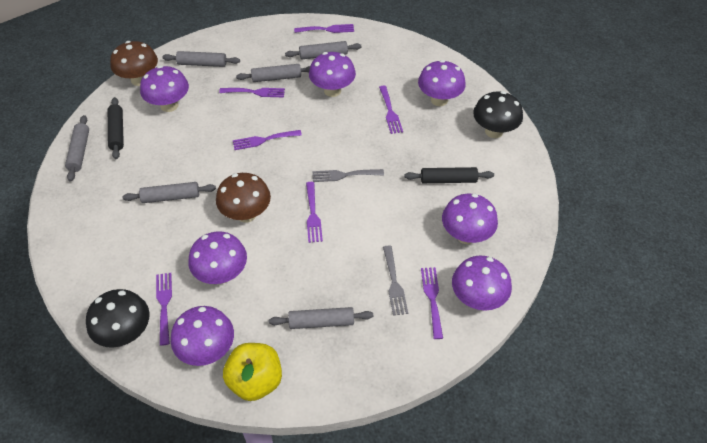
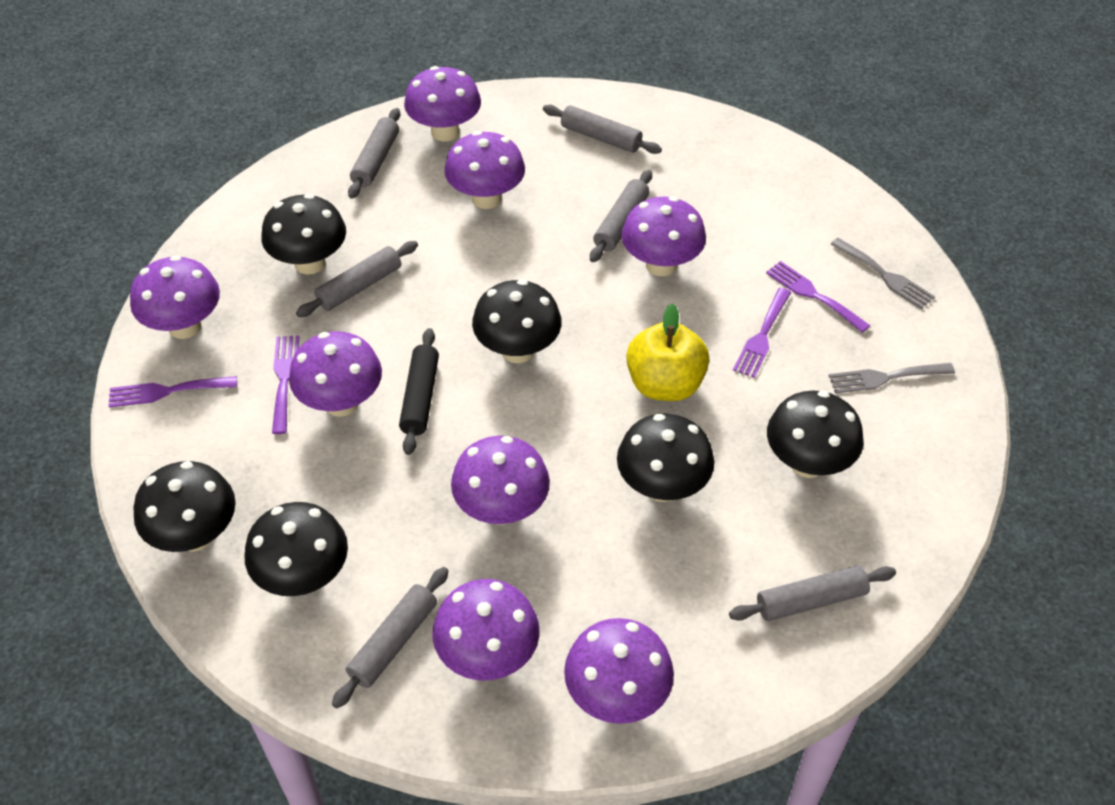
black mushroom: [86,289,149,348] [473,91,523,138] = 2 -> [133,461,236,552] [244,502,348,596] [261,194,346,275] [472,279,562,363] [617,414,714,502] [767,391,864,478] = 6
black rolling pin: [108,97,124,159] [404,167,494,183] = 2 -> [399,328,439,455] = 1
brown mushroom: [110,41,158,86] [216,173,271,223] = 2 -> none = 0
purple fork: [156,273,172,346] [219,88,285,98] [233,130,302,150] [294,24,354,33] [306,182,323,243] [379,86,403,134] [421,267,443,339] = 7 -> [108,376,237,407] [272,336,299,434] [733,288,791,378] [766,261,871,333] = 4
purple mushroom: [140,66,189,112] [171,306,234,366] [188,231,247,284] [309,52,356,97] [418,60,466,106] [442,194,498,244] [452,255,512,311] = 7 -> [130,255,220,339] [289,331,382,417] [404,66,481,142] [432,579,539,680] [444,131,525,209] [451,436,550,525] [564,618,674,724] [622,196,706,277] = 8

